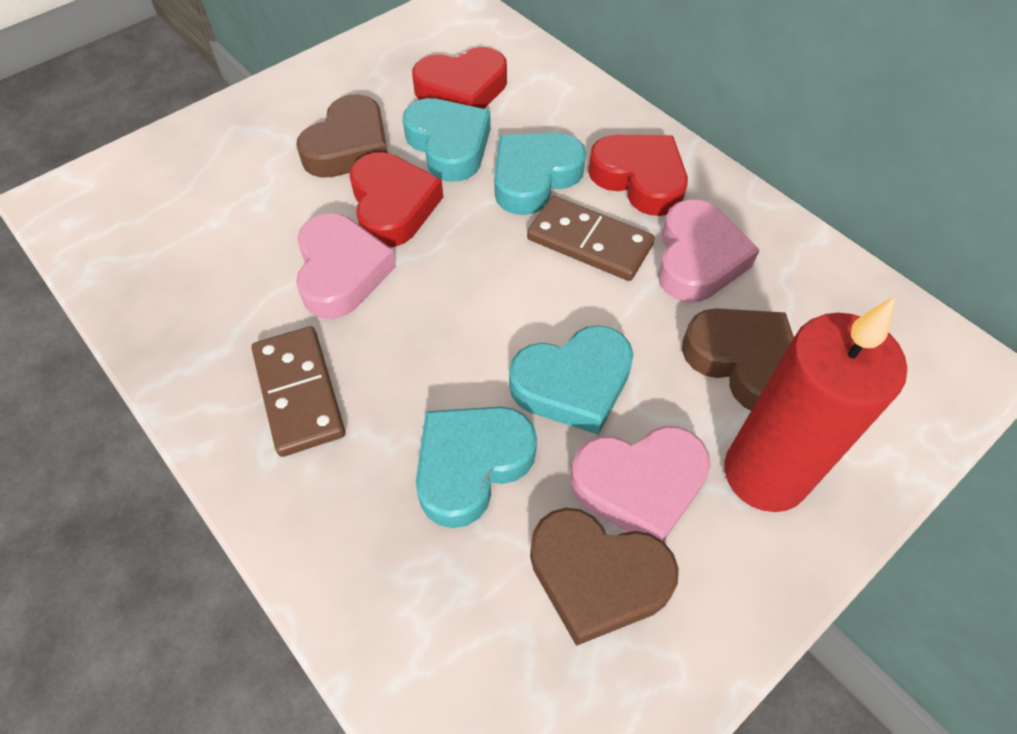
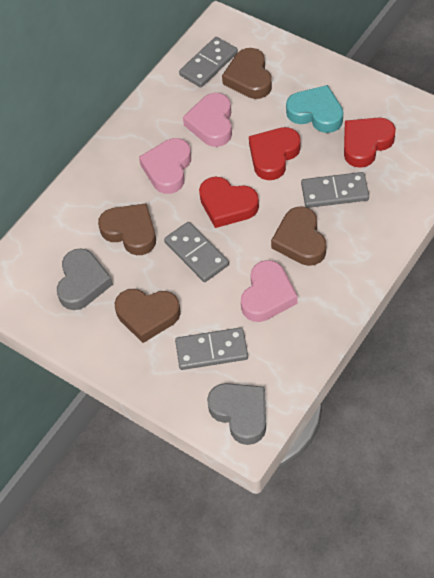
brown domino: [252,326,345,457] [527,196,655,281] = 2 -> none = 0
brown heart: [296,94,387,178] [530,508,679,646] [682,308,794,410] = 3 -> [98,203,156,255] [115,289,181,343] [222,48,272,99] [271,206,326,266] = 4
grey domino: none = 0 -> [164,222,229,282] [175,327,248,370] [179,37,238,87] [301,172,369,208] = 4
grey heart: none = 0 -> [57,249,113,310] [207,383,266,445] = 2
red candle: [724,296,907,512] = 1 -> none = 0
turquoise heart: [402,98,491,182] [416,407,537,528] [494,133,586,215] [509,325,633,435] = 4 -> [286,85,343,133] = 1

